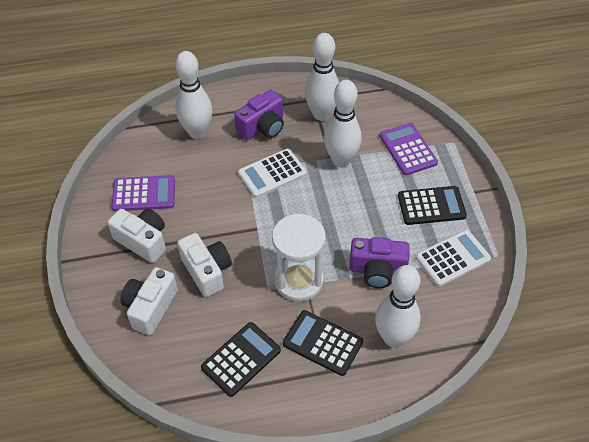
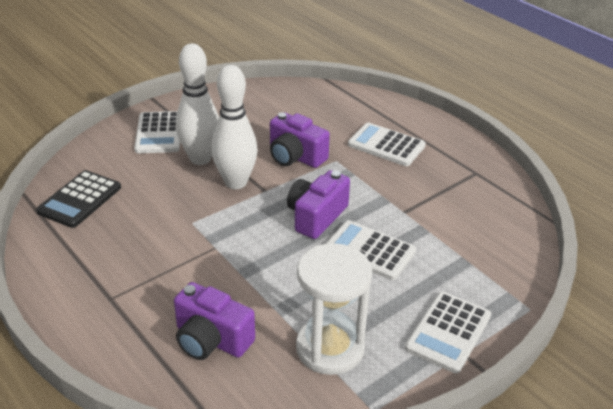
black calculator: [201,322,281,397] [283,310,363,376] [398,186,467,225] = 3 -> [36,170,121,228] = 1
purple calculator: [112,175,175,211] [380,123,438,175] = 2 -> none = 0
purple camera: [234,90,284,140] [349,237,410,288] = 2 -> [174,282,255,360] [270,112,330,168] [287,170,350,239] = 3
white bowling pin: [175,51,212,139] [305,33,339,121] [324,80,362,168] [375,265,421,347] = 4 -> [176,43,219,165] [211,65,258,189] = 2
white calculator: [238,148,307,198] [416,230,491,287] = 2 -> [134,111,180,153] [326,220,416,280] [348,122,426,166] [405,292,491,373] = 4
white camera: [108,208,166,263] [120,267,178,335] [177,233,232,297] = 3 -> none = 0

